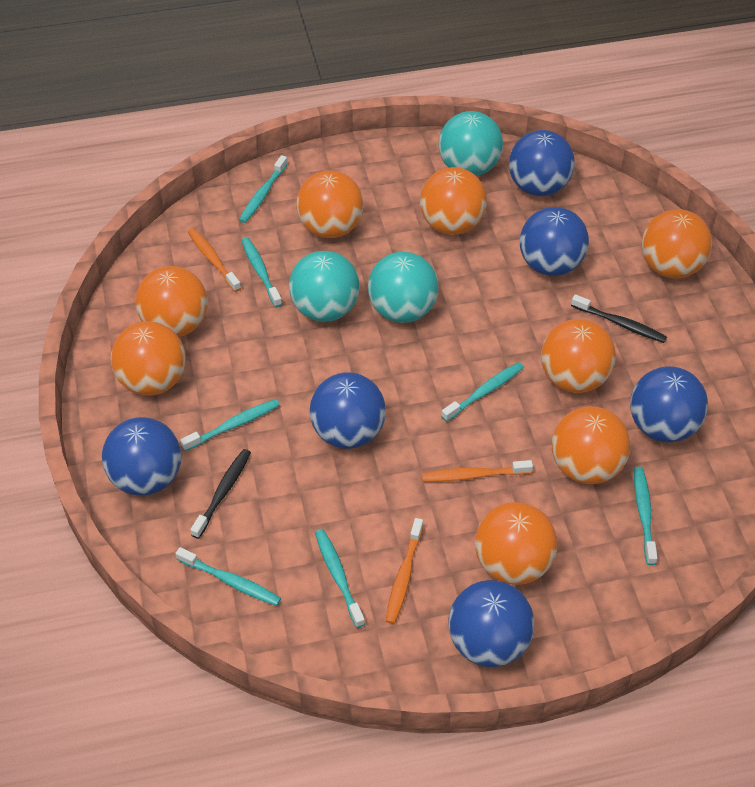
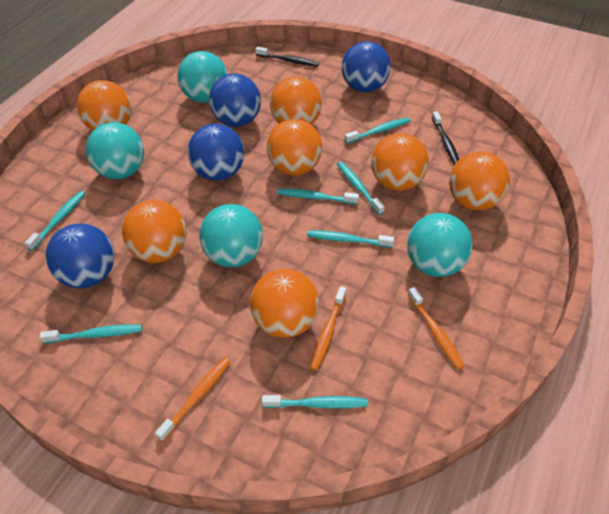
blue ball: [102,417,181,496] [310,372,386,449] [449,580,534,667] [509,130,575,196] [520,207,589,276] [630,366,708,443] = 6 -> [46,223,115,289] [188,124,244,181] [209,73,261,127] [342,41,391,92] = 4
orange ball: [111,321,186,396] [136,266,207,337] [296,170,363,238] [420,167,487,235] [475,502,557,585] [541,319,616,393] [552,406,630,484] [642,209,712,279] = 8 -> [77,80,132,131] [122,200,186,263] [250,269,319,338] [267,119,323,176] [270,77,322,125] [371,133,429,191] [449,151,510,210] = 7
turquoise ball: [289,251,360,322] [368,252,439,323] [439,111,503,176] = 3 -> [86,122,144,179] [178,51,228,103] [199,204,263,267] [407,213,473,277] = 4

